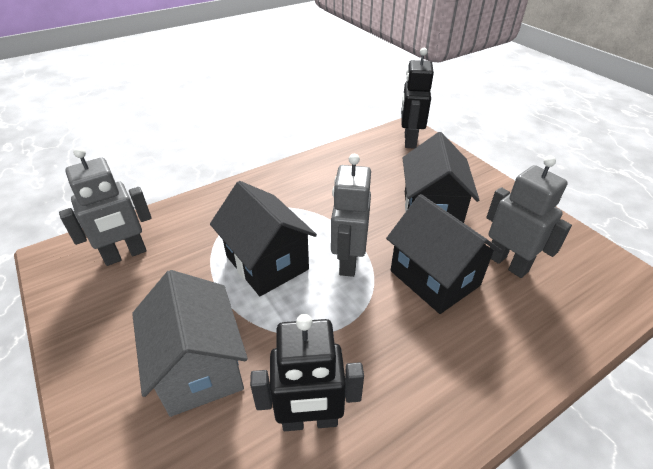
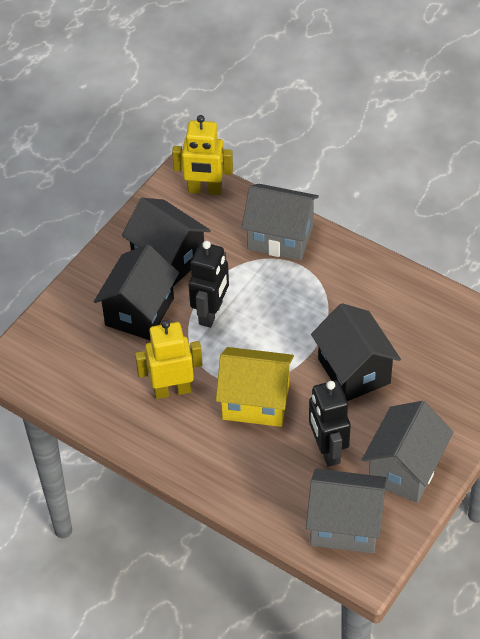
grey house: [132,270,248,417] = 1 -> [242,184,319,261] [306,469,387,553] [362,401,453,503] = 3
grey robot: [59,147,152,266] [331,154,371,277] [486,156,572,278] = 3 -> none = 0
yellow house: none = 0 -> [216,347,294,427] = 1
yellow robot: none = 0 -> [135,320,203,399] [172,115,233,195] = 2

